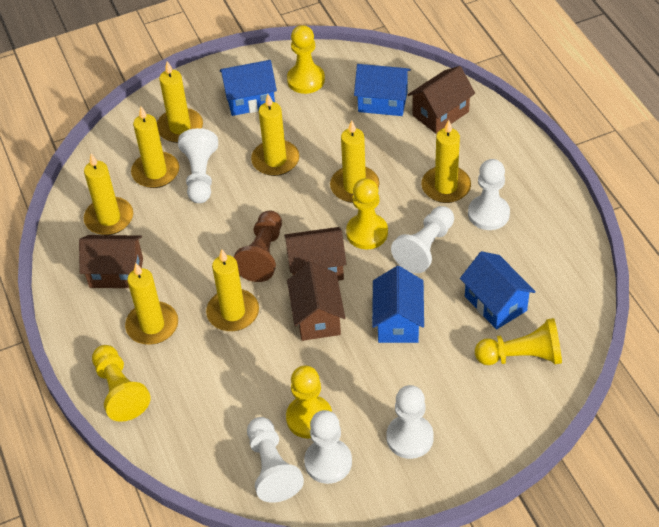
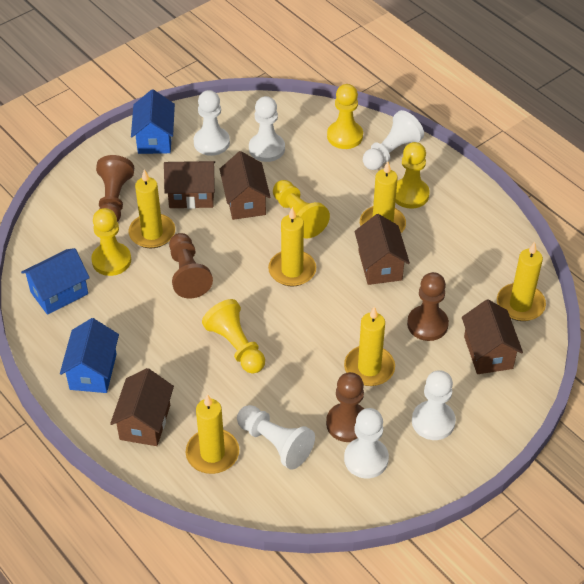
blue house: [220,60,277,116] [354,64,411,116] [372,266,424,343] [460,251,536,330] = 4 -> [21,248,90,315] [60,318,119,393] [131,89,175,154] = 3
brown house: [79,235,143,288] [284,227,346,281] [287,262,345,341] [408,66,475,134] = 4 -> [110,368,174,446] [164,161,215,209] [219,151,271,220] [354,214,410,285] [462,299,523,374] = 5
brown pawn: [234,210,282,282] = 1 -> [96,155,134,222] [169,233,213,299] [326,372,364,442] [407,272,449,341] = 4
yellow candle: [84,154,133,235] [125,263,178,345] [131,107,179,188] [157,61,203,143] [206,250,259,331] [251,94,299,176] [330,120,379,203] [421,120,471,203] = 8 -> [129,169,175,248] [186,394,239,474] [268,207,316,287] [344,306,395,386] [360,161,406,233] [497,242,546,321] = 6

